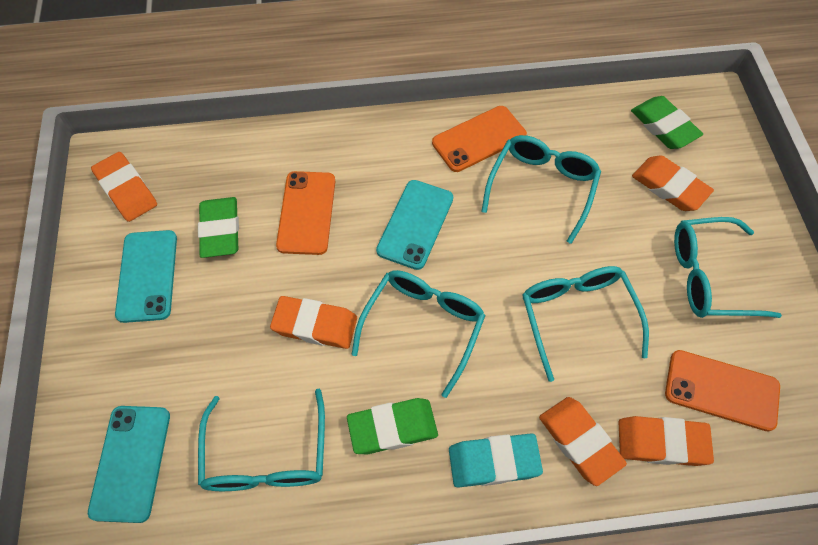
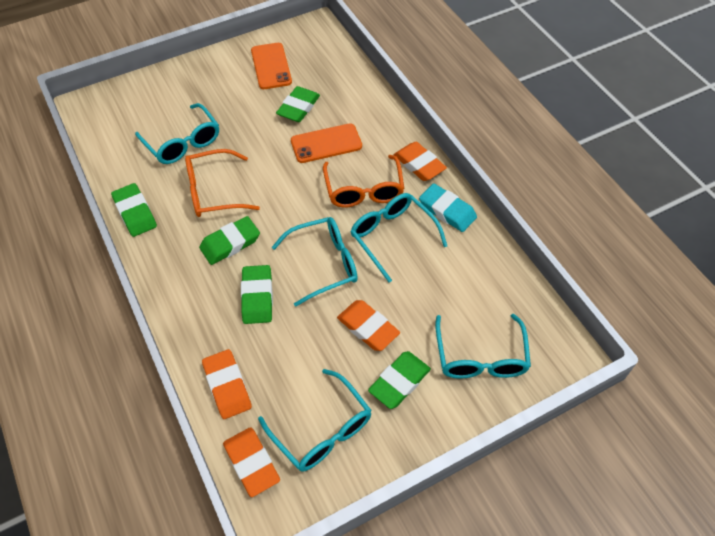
green eraser: [198,197,239,258] [347,398,438,454] [631,96,703,149] = 3 -> [111,183,157,237] [199,216,260,265] [241,265,273,324] [276,86,320,122] [368,351,431,409] = 5
orange eraser: [91,152,157,222] [270,296,357,349] [539,397,627,486] [619,416,714,466] [632,155,714,211] = 5 -> [202,349,252,419] [223,427,280,497] [337,300,400,351] [394,142,447,181] = 4
orange glasses: none = 0 -> [185,149,260,217] [323,155,405,208] = 2
orange phone: [276,171,335,255] [432,106,527,172] [665,350,780,432] = 3 -> [251,43,292,89] [291,123,362,163] = 2
turquoise phone: [88,406,170,523] [115,230,177,323] [376,180,453,270] = 3 -> none = 0

